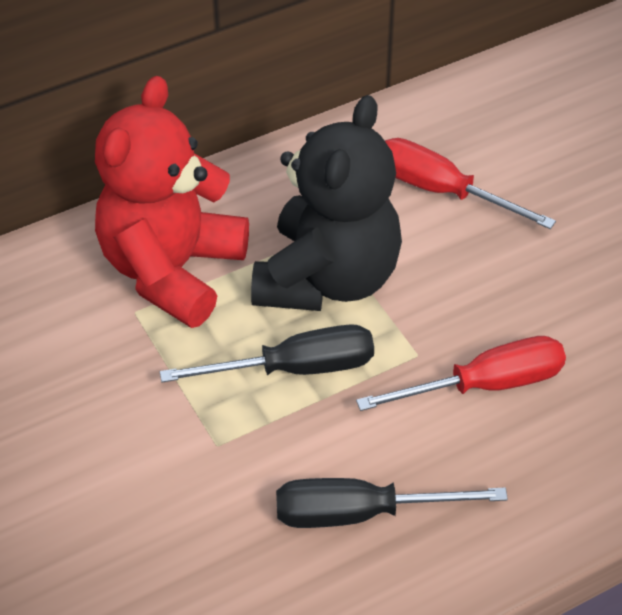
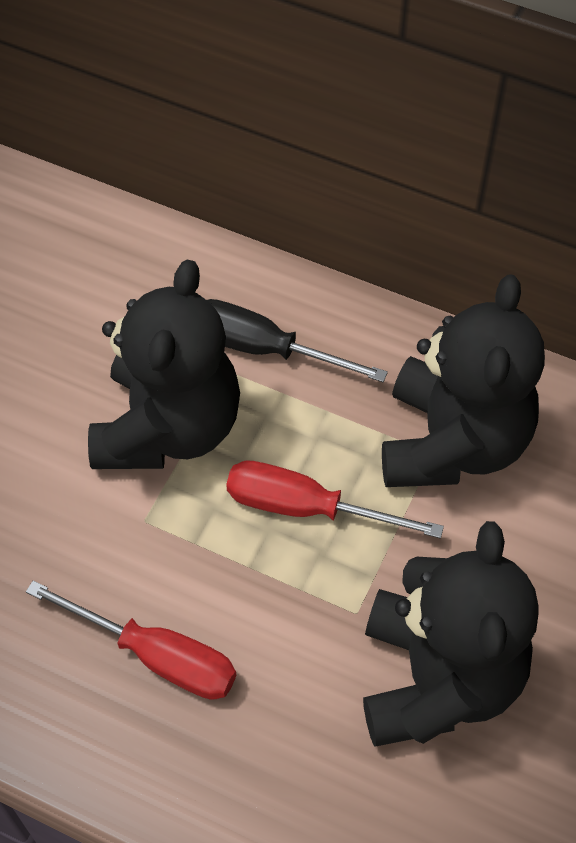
black screwdriver: [160,324,374,382] [276,478,508,528] = 2 -> [207,299,388,382] = 1
black teddy bear: [251,95,402,311] = 1 -> [88,260,240,469] [363,521,539,746] [382,274,545,487] = 3
red teddy bear: [95,76,249,328] = 1 -> none = 0

